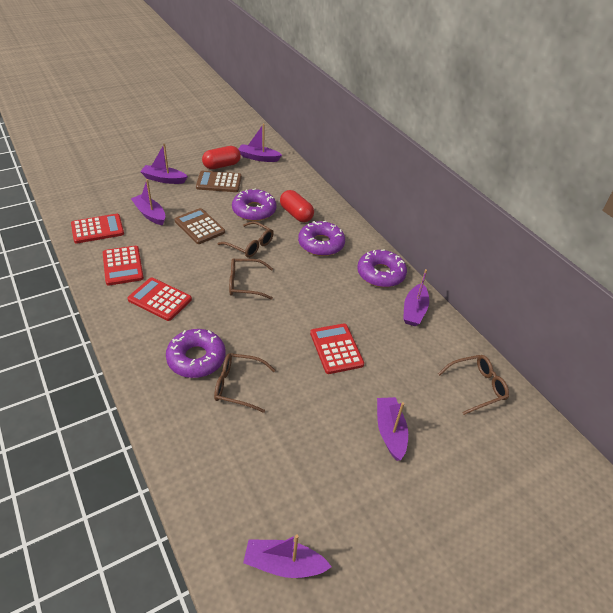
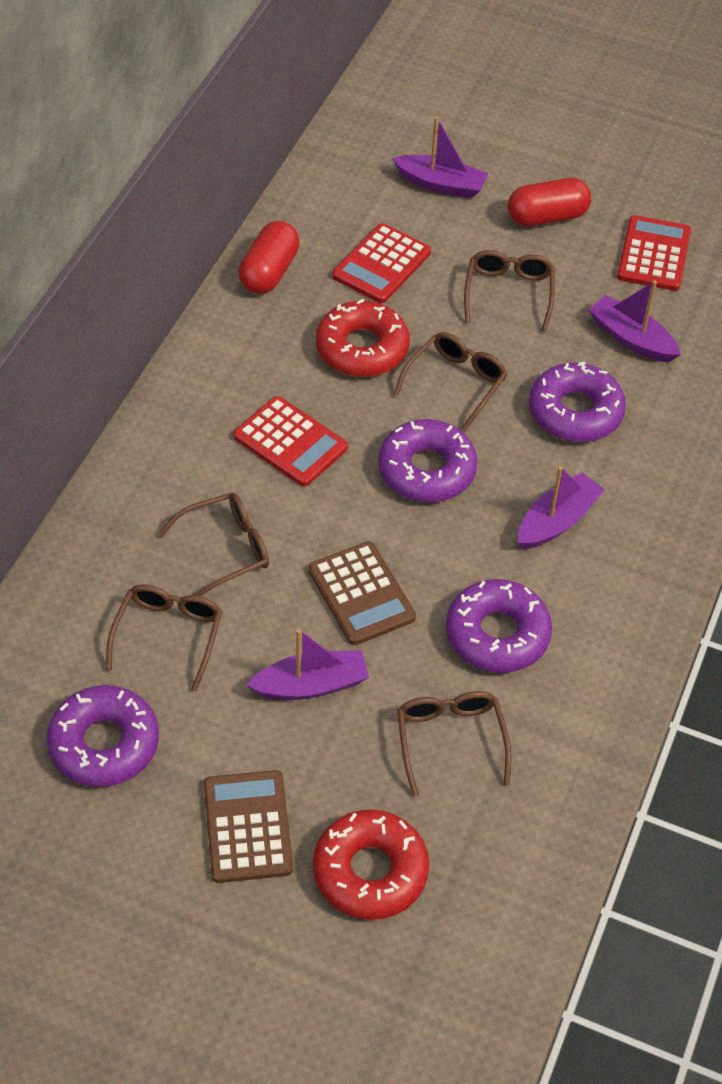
brown glasses: [214,353,276,413] [217,221,274,258] [229,258,273,300] [438,355,509,415] = 4 -> [106,584,223,691] [158,493,269,596] [394,332,508,432] [397,691,512,797] [464,250,555,331] = 5
purple boat: [131,179,165,225] [140,144,188,184] [238,124,282,162] [243,534,332,578] [377,397,408,461] [403,269,429,326] = 6 -> [246,629,369,700] [392,116,488,198] [518,466,605,549] [588,280,681,363] = 4
red calculator: [71,214,124,244] [103,246,144,286] [127,278,192,321] [310,324,364,374] = 4 -> [234,396,348,487] [332,223,431,303] [617,215,691,291] = 3
red donut: none = 0 -> [313,809,429,920] [316,299,410,377] = 2

